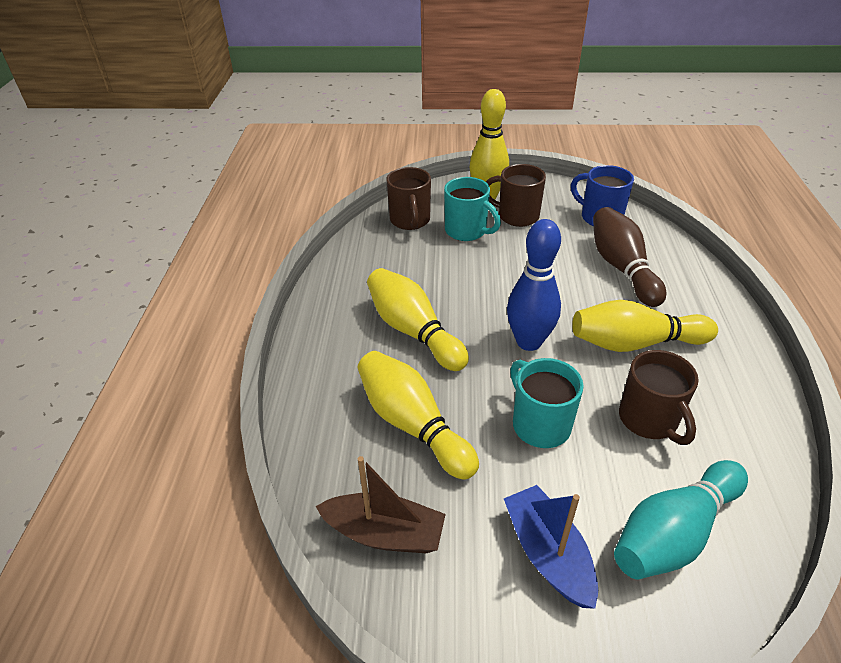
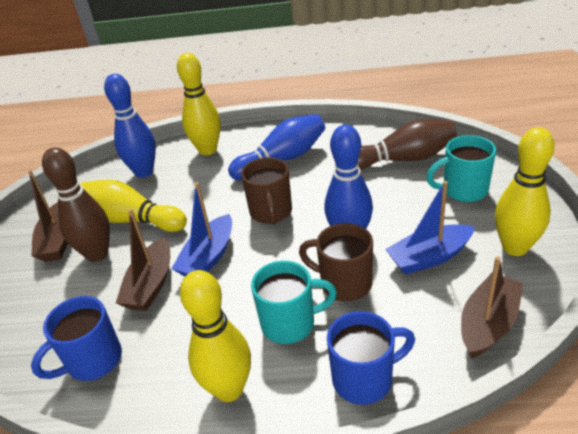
blue boat: [504,485,598,609] = 1 -> [171,182,232,277] [385,181,475,274] = 2
blue bowling pin: [507,219,561,351] = 1 -> [104,74,156,178] [228,114,325,180] [324,125,373,229] = 3
blue mug: [571,165,634,226] = 1 -> [31,296,122,381] [327,311,415,405] = 2
brown boat: [316,456,446,553] = 1 -> [28,170,68,262] [116,209,170,311] [461,257,524,358] = 3
brown bowling pin: [593,207,666,307] = 1 -> [42,147,110,262] [358,119,457,170] = 2
brown mug: [386,167,431,230] [486,164,546,227] [619,350,699,445] = 3 -> [241,157,292,225] [299,223,373,301] = 2
turquoise bowling pin: [614,460,748,580] = 1 -> none = 0

